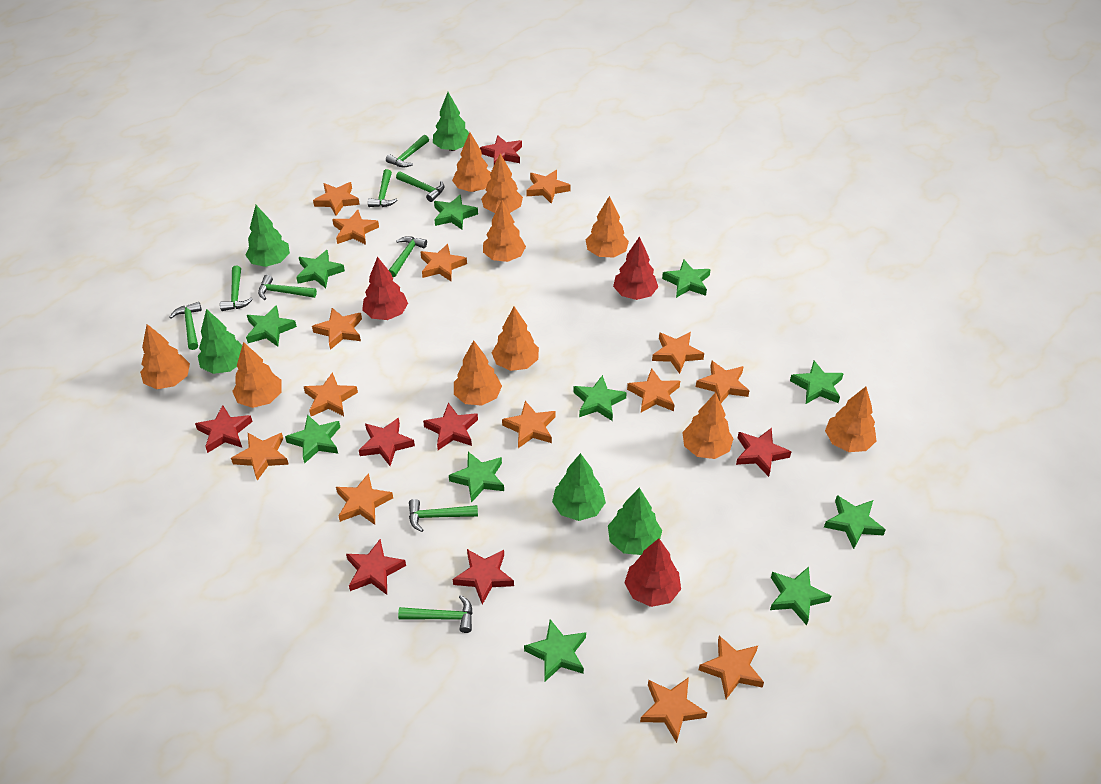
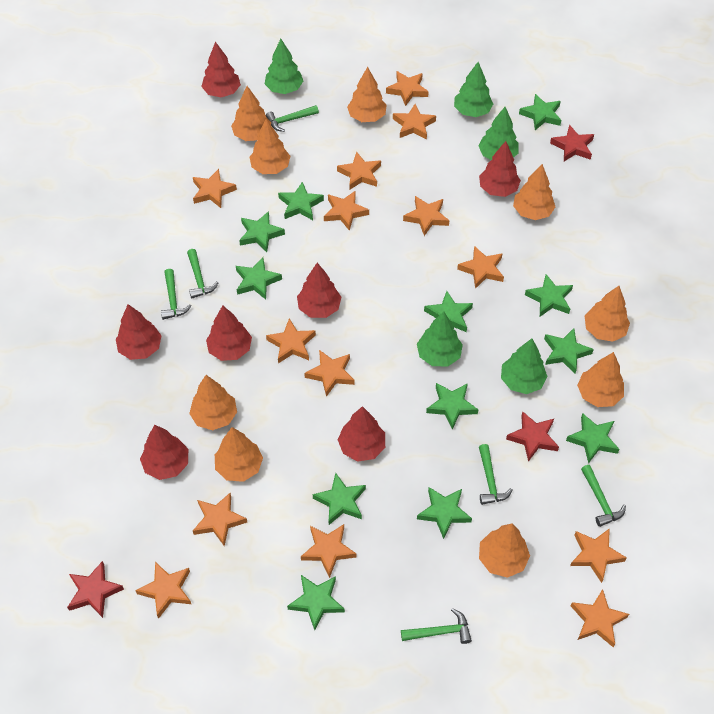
green hammer: [169,302,202,350] [220,266,253,311] [258,275,317,300] [368,169,397,207] [386,135,429,168] [389,236,427,277] [396,171,444,202] [398,595,473,633] [409,499,478,532] = 9 -> [161,269,192,320] [187,249,218,299] [266,105,319,132] [401,608,472,644] [479,444,513,505] [581,465,626,527] = 6
green star: [246,305,297,347] [285,415,340,464] [296,250,345,288] [434,194,478,230] [449,452,504,503] [524,619,586,681] [573,375,627,421] [662,260,711,298] [770,567,831,625] [790,361,844,404] [824,495,886,549] = 11 -> [236,257,282,300] [239,211,285,252] [278,182,324,220] [287,575,345,630] [313,473,366,525] [417,487,472,539] [424,291,473,332] [426,383,479,430] [519,94,561,130] [525,274,573,316] [544,328,594,374] [566,413,620,464] = 12
orange tree: [140,324,190,389] [232,342,281,408] [452,132,491,192] [454,340,502,406] [481,153,523,213] [483,200,526,262] [492,306,539,371] [586,196,629,257] [682,393,734,459] [825,387,876,452] = 10 -> [189,375,237,430] [215,427,263,482] [231,86,271,141] [249,119,290,174] [347,67,387,122] [479,523,530,578] [513,164,555,220] [577,352,624,407] [585,286,630,342] = 9
red star: [195,405,253,453] [346,539,406,595] [359,417,415,466] [423,403,478,450] [453,549,514,605] [480,135,522,165] [736,428,792,477] = 7 -> [67,561,124,618] [506,411,559,462] [550,125,594,161] = 3
red tree: [362,257,408,320] [613,236,658,300] [624,538,681,607] = 3 -> [116,304,162,360] [140,425,188,480] [201,42,241,97] [206,305,252,361] [297,263,342,318] [338,406,385,461] [479,141,521,197] = 7

